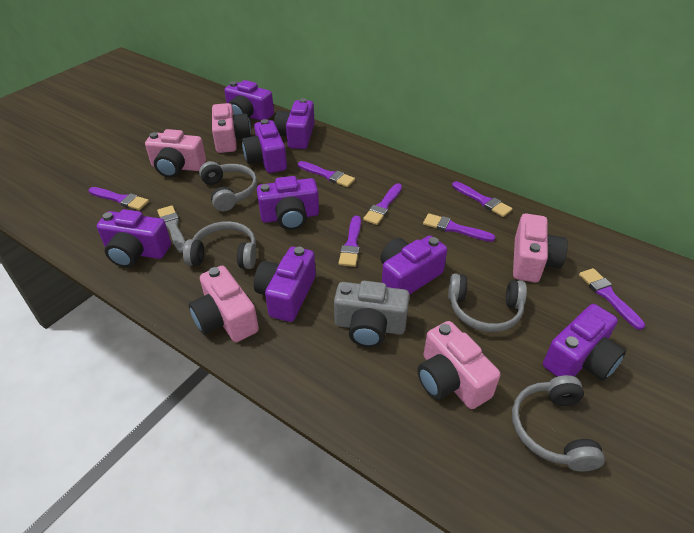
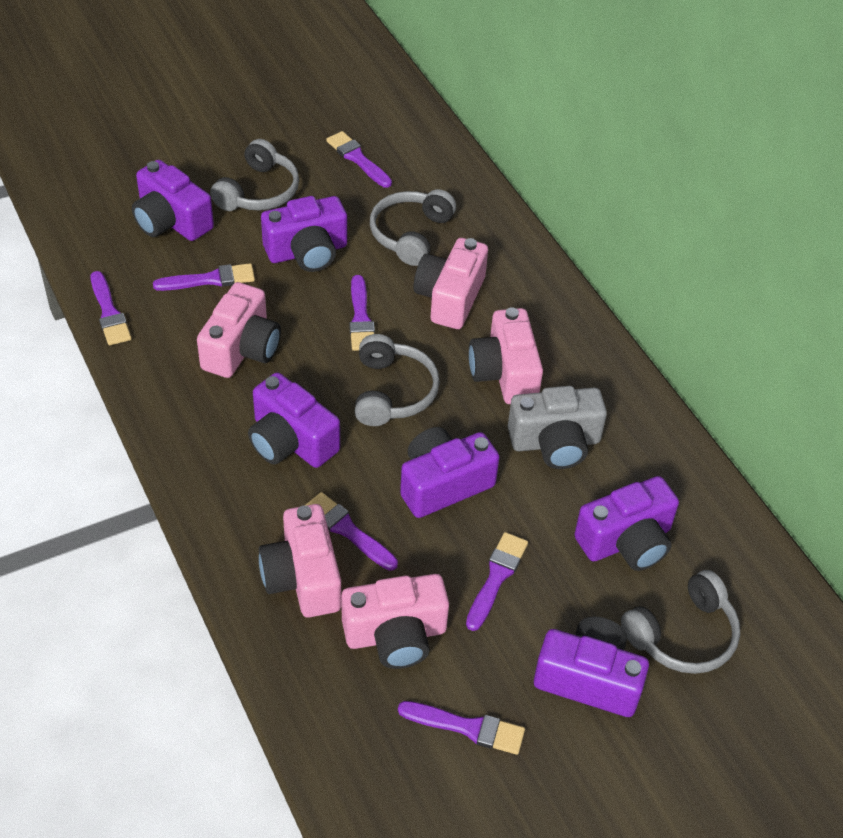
grey brush: [157,205,185,253] = 1 -> none = 0
purple camera: [97,209,171,268] [224,80,274,121] [242,119,287,173] [254,247,316,322] [257,176,319,230] [274,98,315,149] [380,235,447,295] [543,304,626,381] = 8 -> [132,160,214,241] [248,373,340,468] [261,196,347,272] [400,427,500,518] [534,617,649,717] [574,476,679,571] = 6

